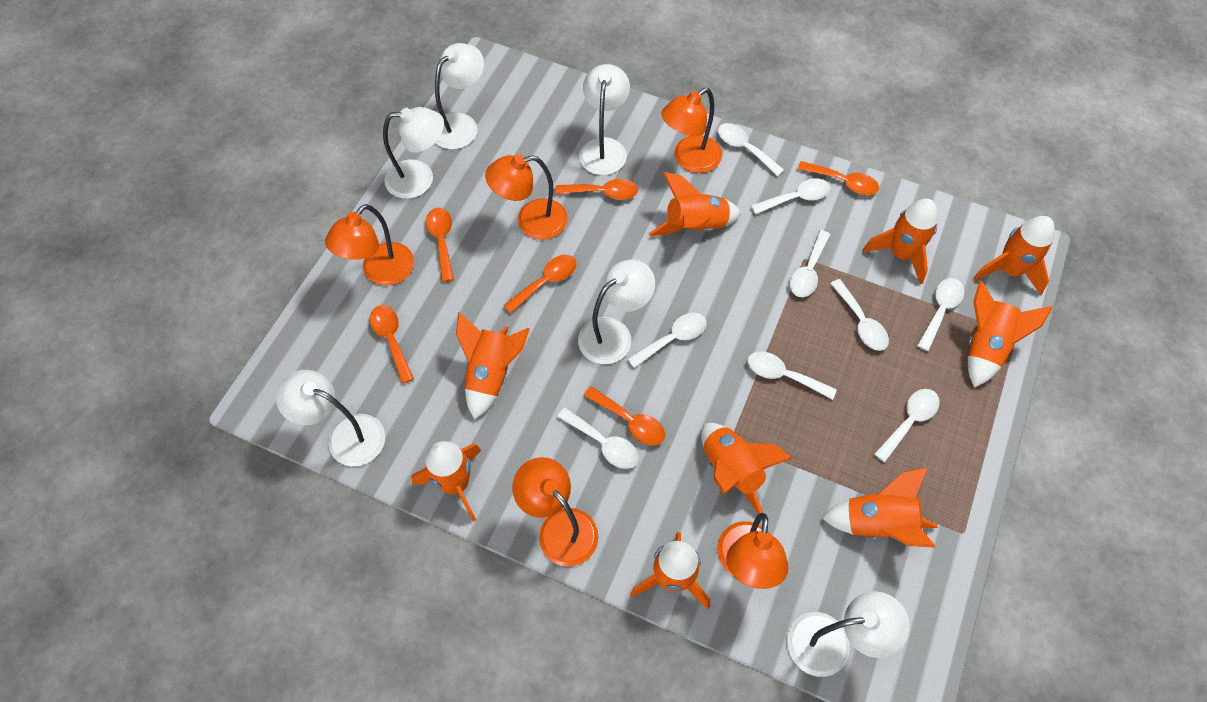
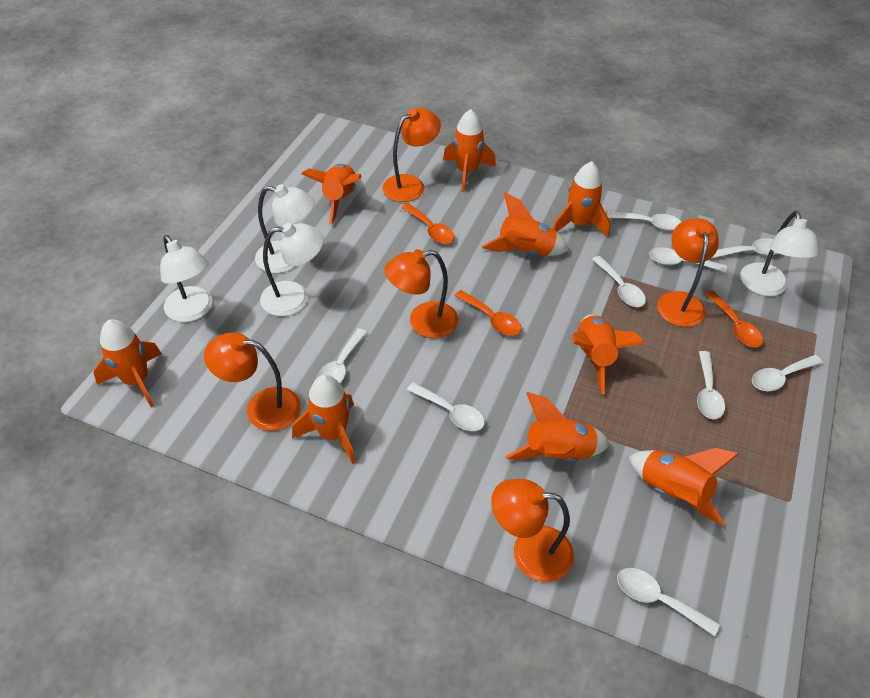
orange spoon: [370,305,414,384] [426,208,454,282] [503,255,577,313] [555,179,638,200] [583,386,665,445] [798,161,879,195] = 6 -> [401,203,455,244] [455,290,522,336] [705,290,763,347] = 3
white lamp: [276,370,385,466] [383,107,444,199] [435,43,484,149] [578,260,655,364] [579,64,630,175] [787,591,910,677] = 6 -> [160,235,213,322] [255,184,315,273] [260,223,324,316] [740,211,820,296] = 4

